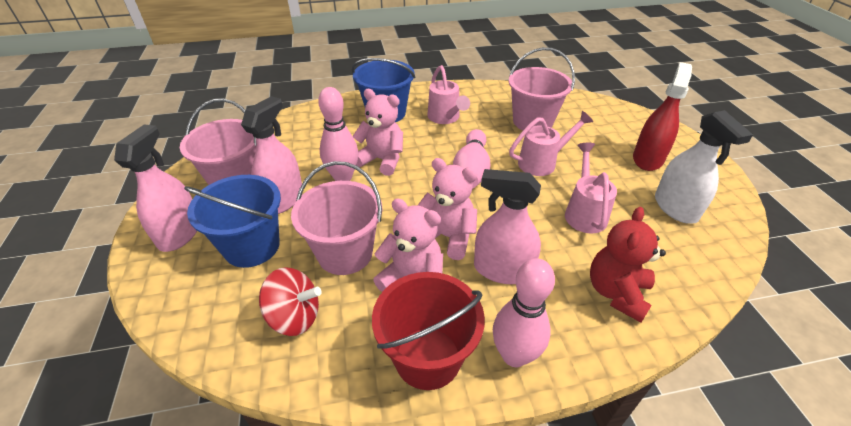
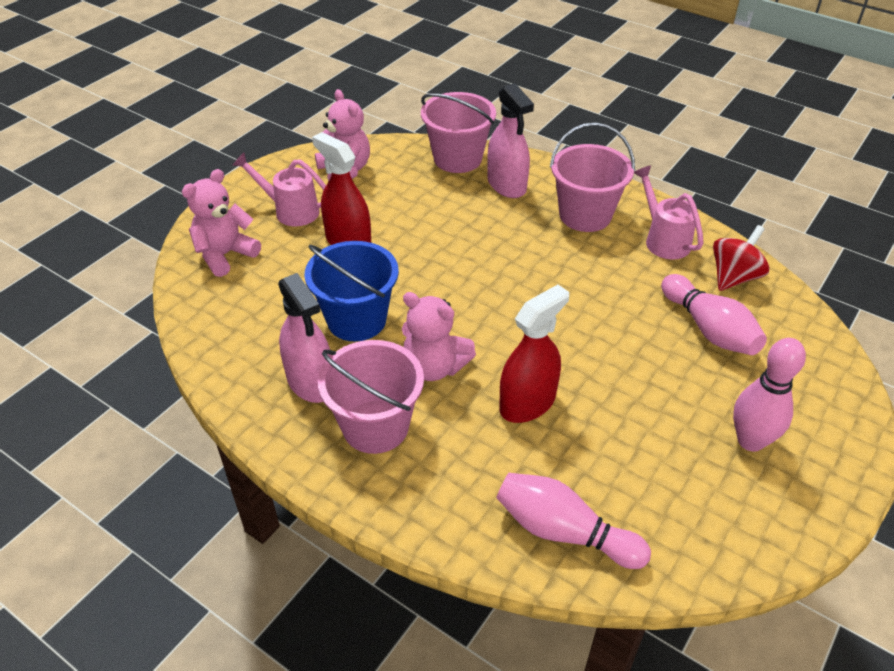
blue bucket: [184,175,281,268] [352,58,415,122] = 2 -> [305,241,399,341] = 1
pink spray bottle: [114,125,197,252] [241,96,302,214] [474,169,541,284] = 3 -> [278,273,331,403] [487,83,534,198] = 2
pink watering can: [427,65,470,124] [509,111,593,176] [565,143,617,233] = 3 -> [233,152,326,226] [634,166,704,260] = 2
red bucket: [372,272,485,390] = 1 -> none = 0
red spray bottle: [633,62,692,171] = 1 -> [312,132,371,245] [499,285,569,423] = 2
red teddy bear: [590,207,666,323] = 1 -> none = 0
white spray bottle: [655,110,753,224] = 1 -> none = 0

